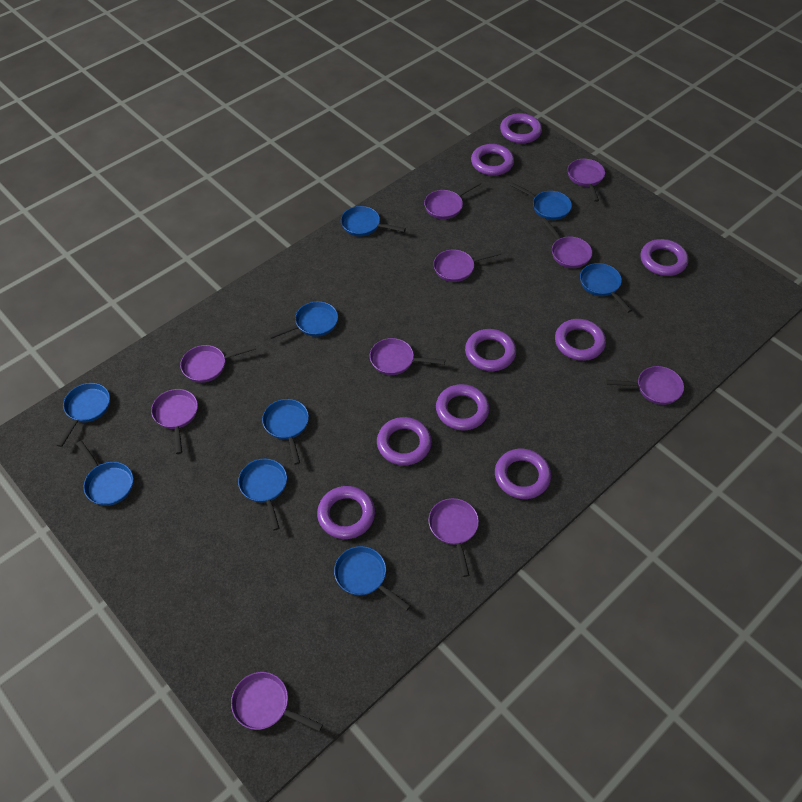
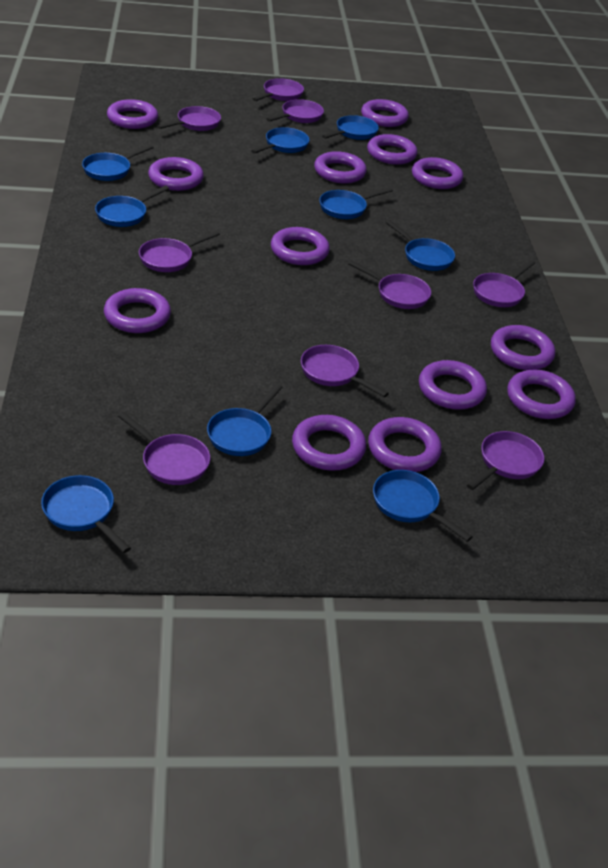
purple pan: [151,389,198,454] [180,345,256,383] [231,672,323,732] [370,338,445,375] [424,181,482,219] [428,498,479,577] [433,250,502,282] [542,218,592,268] [568,159,605,202] [606,366,684,405] = 10 -> [118,412,210,485] [139,230,220,272] [157,106,221,131] [253,78,304,101] [267,99,324,123] [301,345,389,397] [348,260,431,309] [467,431,544,490] [473,260,535,307] = 9
purple ring: [317,486,375,539] [377,417,432,466] [436,384,489,431] [465,329,516,371] [471,144,514,176] [495,449,551,499] [500,113,542,144] [555,319,606,361] [641,239,688,276] = 9 -> [104,288,171,333] [107,99,158,129] [148,157,204,191] [271,227,330,265] [292,415,366,471] [314,151,367,183] [361,99,409,127] [367,134,417,165] [368,417,442,472] [412,157,463,189] [419,360,487,410] [491,325,555,370] [507,370,576,419] = 13

